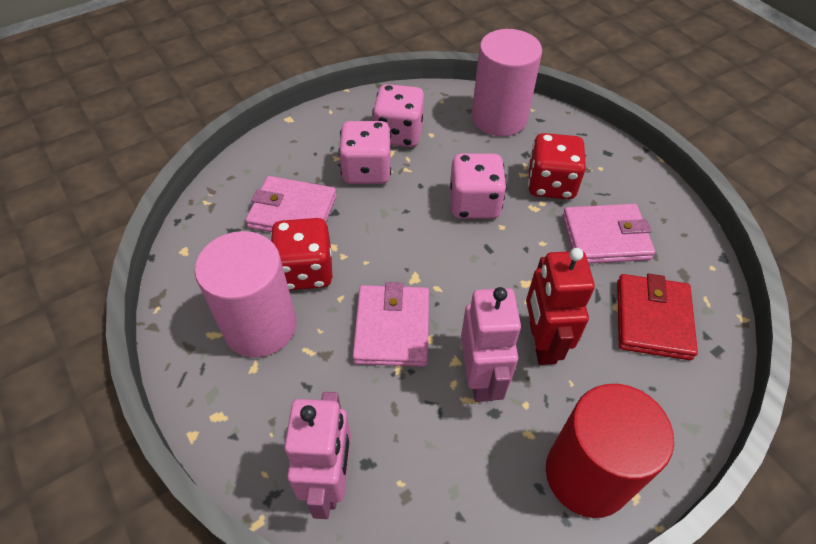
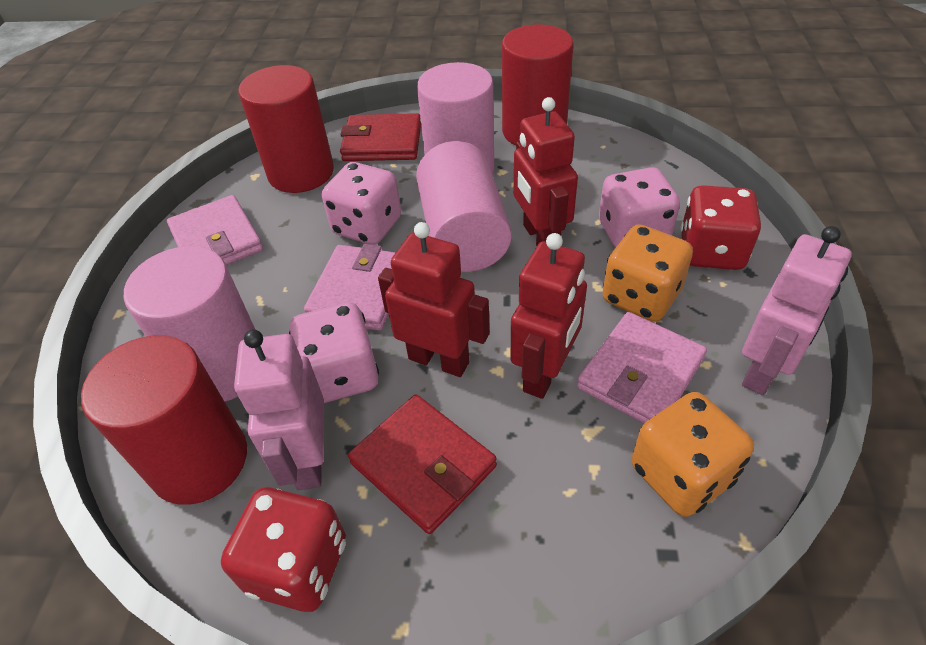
orange dice: none = 0 -> [602,224,693,322] [632,392,754,517] = 2
pink cylinder: [195,231,296,357] [472,29,542,136] = 2 -> [124,246,255,402] [416,141,512,272] [417,62,494,175] = 3
red cylinder: [546,384,674,518] = 1 -> [81,335,247,505] [238,65,334,193] [502,24,574,145] = 3
red robot: [526,248,595,365] = 1 -> [378,222,490,377] [511,233,587,399] [514,97,578,246] = 3
red wallet: [617,274,698,360] = 1 -> [340,113,421,161] [348,394,497,534] = 2

